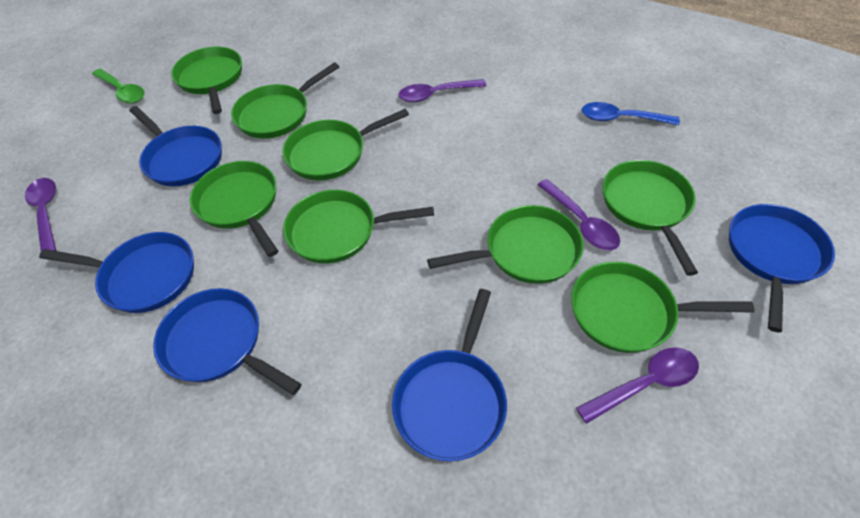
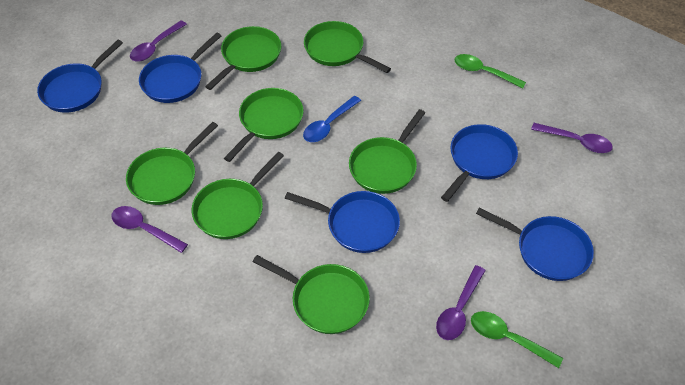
green pan: [171,47,242,114] [190,161,278,257] [231,62,339,139] [282,109,409,181] [283,190,434,264] [427,205,583,284] [571,262,755,353] [602,160,698,276] = 8 -> [126,122,218,205] [192,152,284,239] [205,26,281,90] [224,88,304,162] [253,255,370,334] [304,21,391,73] [349,109,425,194] = 7
green spoon: [92,69,145,104] = 1 -> [454,54,526,88] [471,311,563,368] = 2

